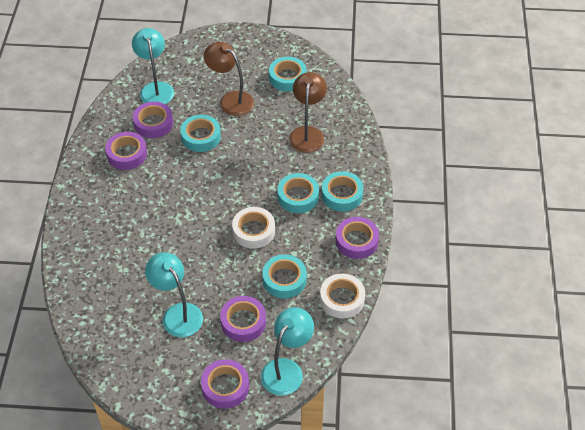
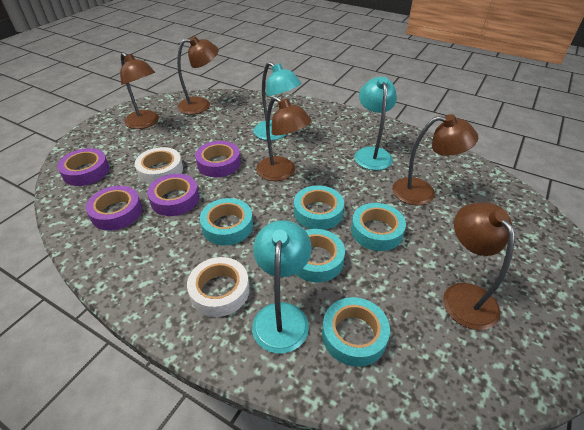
brown lamp: [204,42,254,116] [289,72,327,153] = 2 -> [120,52,159,129] [177,36,219,114] [256,96,312,181] [392,114,478,205] [443,202,515,330] = 5
purple tape: [105,132,147,170] [133,101,173,138] [201,359,249,409] [220,296,266,342] [336,217,379,259] = 5 -> [57,148,110,186] [86,186,142,231] [147,174,199,216] [195,141,241,177] = 4

